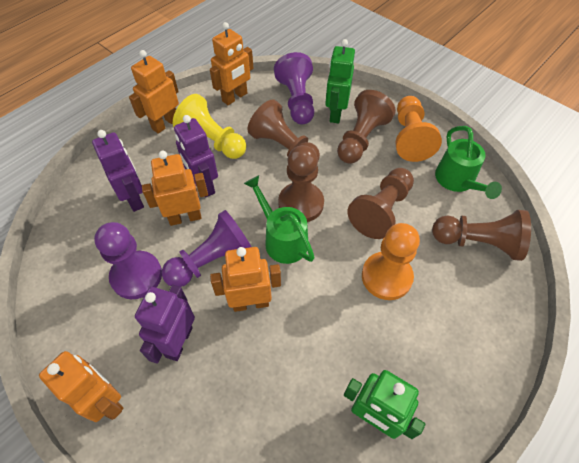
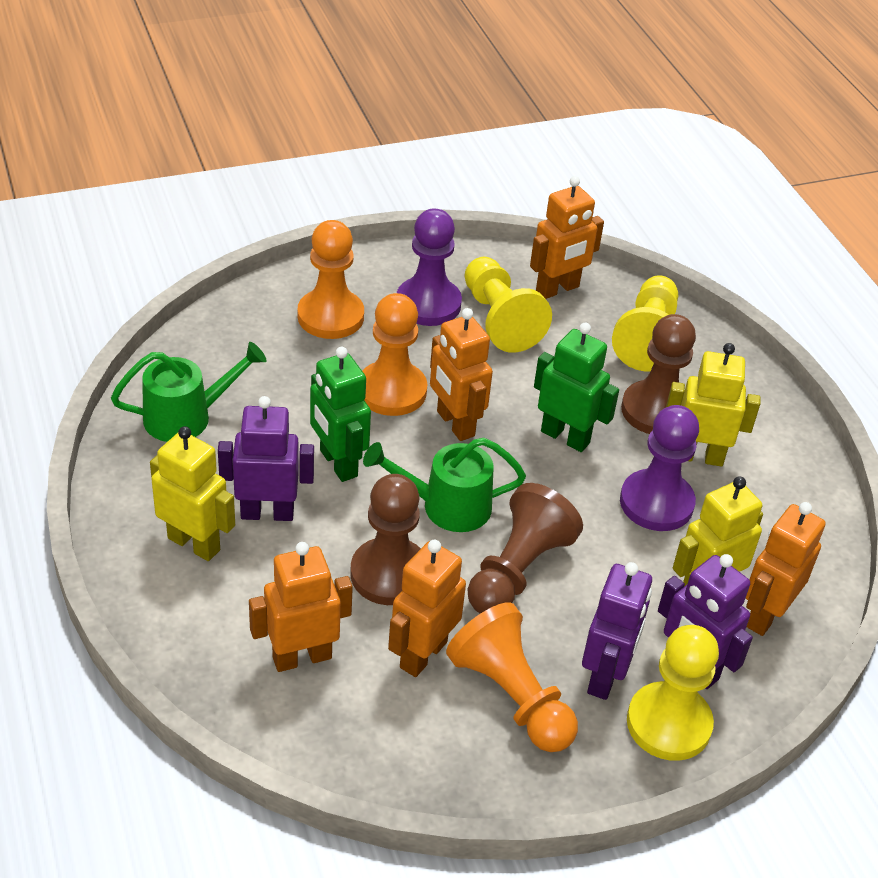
brown pawn: [247,99,320,161] [278,145,324,222] [337,90,396,164] [348,168,414,239] [432,210,531,261] = 5 -> [350,474,421,605] [468,483,583,614] [621,314,696,434] = 3
orange pawn: [362,223,420,300] [395,96,442,162] = 2 -> [297,220,364,339] [362,293,427,416] [446,602,578,752] = 3
purple pawn: [94,222,162,299] [162,210,251,287] [274,52,314,124] = 3 -> [397,209,462,326] [620,405,699,531] = 2
yellow pawn: [173,94,246,159] = 1 -> [465,257,552,353] [612,276,678,372] [627,625,719,761] = 3
yellow robot: none = 0 -> [150,426,235,561] [666,343,761,467] [673,476,763,587] = 3

